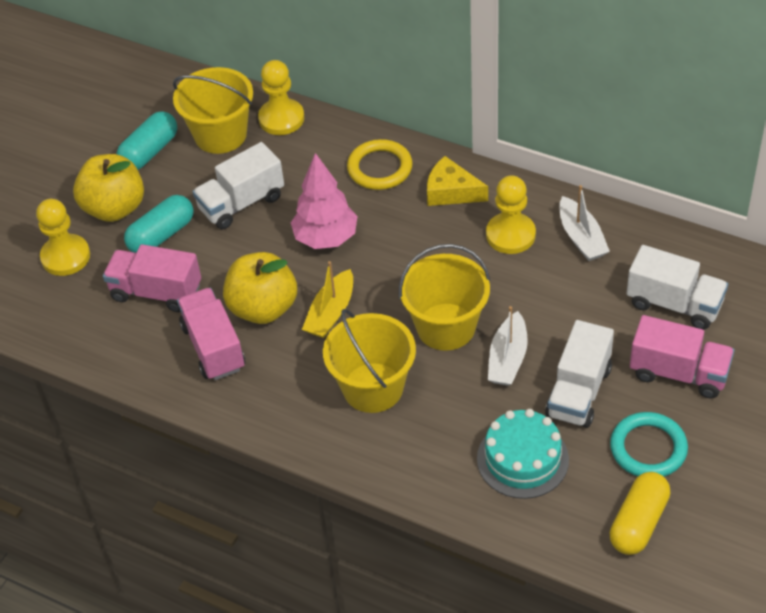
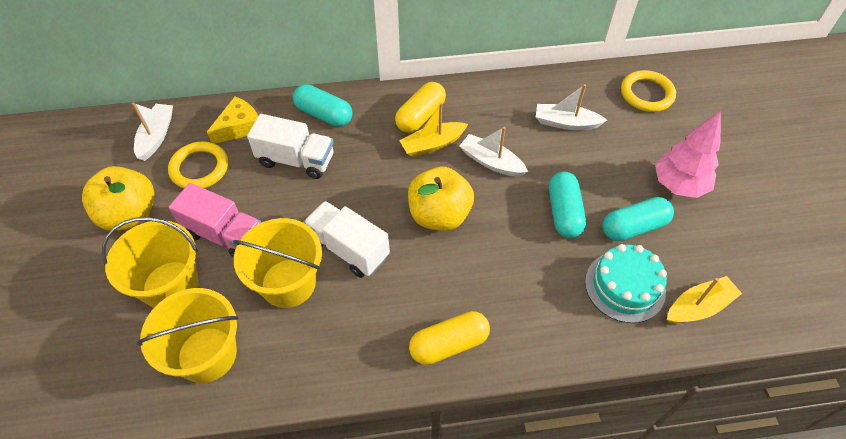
pink truck: [103,244,201,312] [177,288,245,380] [630,315,735,399] = 3 -> [169,183,261,258] = 1
turquoise capsule: [116,111,177,170] [124,195,194,253] = 2 -> [293,84,352,127] [549,171,586,238] [603,197,674,241] = 3
turquoise ring: [610,412,688,477] = 1 -> none = 0
white boat: [488,306,528,386] [559,185,610,261] = 2 -> [132,102,173,161] [459,127,528,177] [536,84,607,130] = 3
white truck: [193,142,284,229] [545,320,614,428] [627,245,728,330] = 3 -> [247,114,334,179] [303,201,390,278] = 2
yellow boat: [302,261,353,338] = 1 -> [399,103,468,157] [667,276,742,323] = 2
yellow capsule: [609,472,671,555] = 1 -> [395,82,446,133] [409,311,490,365] = 2
yellow pawn: [36,199,90,276] [258,60,304,135] [486,175,536,254] = 3 -> none = 0
yellow ring: [347,139,413,190] = 1 -> [168,141,228,188] [621,70,676,112] = 2

